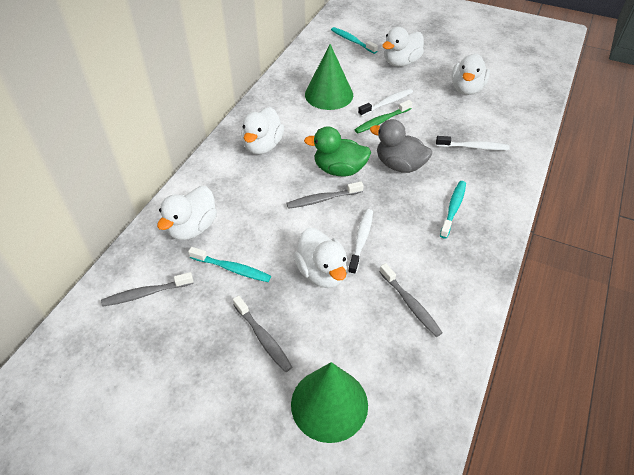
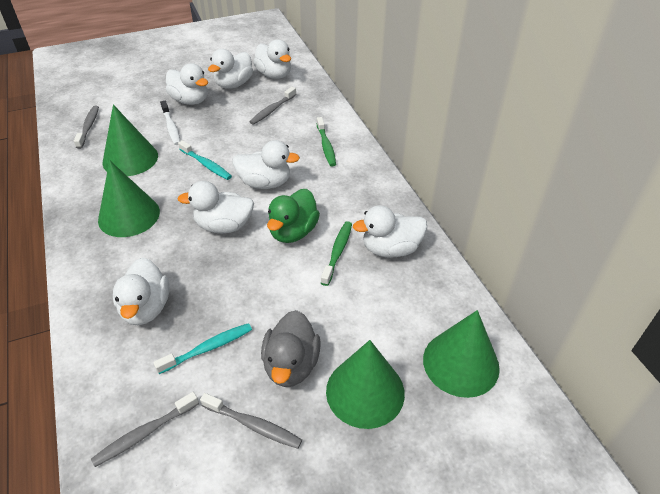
green cone: [291,362,368,443] [305,44,353,110] = 2 -> [98,160,160,237] [103,105,158,176] [326,340,405,429] [423,310,500,398] = 4
green toothbrush: [355,100,412,133] = 1 -> [317,117,336,166] [321,221,352,286] = 2
turquoise toothbrush: [188,247,271,282] [331,27,378,54] [440,181,466,239] = 3 -> [153,323,252,374] [178,140,232,180] = 2
white duck: [157,186,217,240] [241,107,284,154] [294,228,347,288] [382,27,424,67] [451,54,490,95] = 5 -> [113,257,169,325] [166,63,208,105] [177,181,254,233] [208,49,253,88] [232,140,300,189] [253,39,291,79] [353,205,427,258] = 7
white toothbrush: [348,209,373,275] [358,89,413,117] [436,136,510,150] = 3 -> [160,101,180,145] = 1

